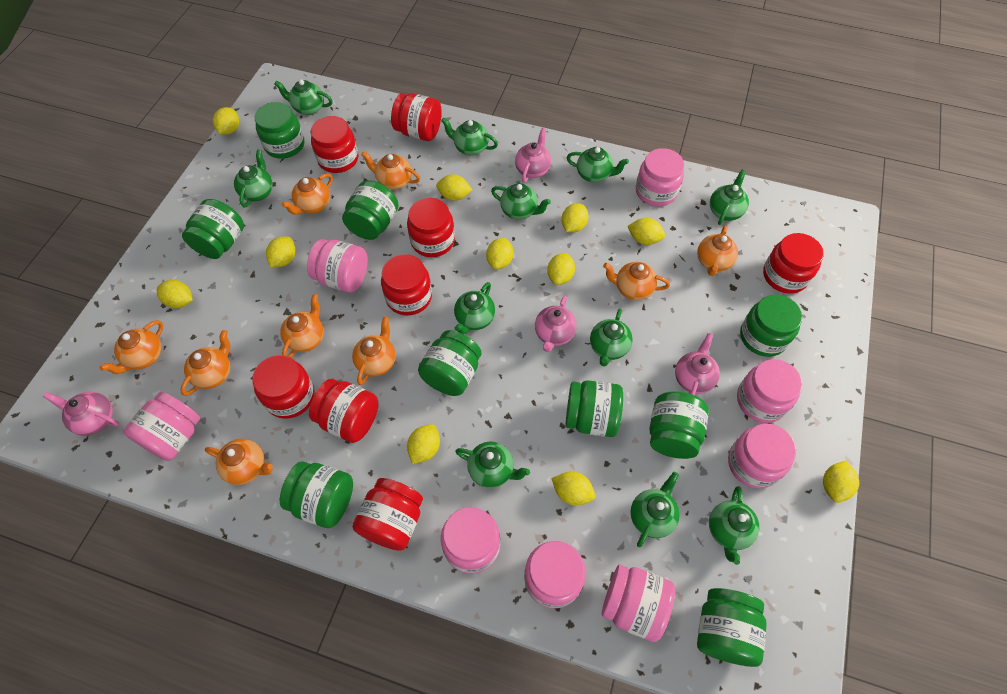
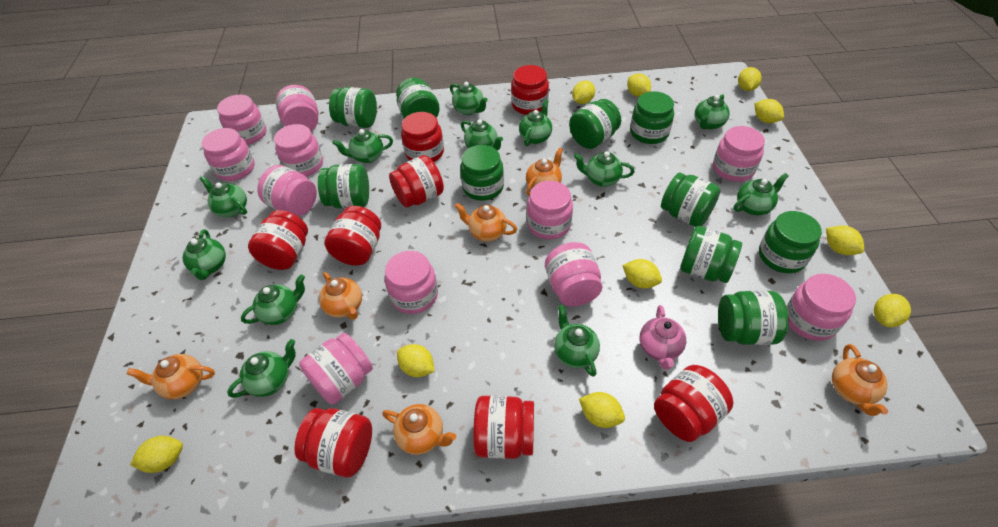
green jar: [182,199,244,259] [254,102,304,159] [280,461,353,528] [342,180,399,240] [418,330,481,396] [566,380,623,437] [649,391,709,459] [697,588,767,667] [740,295,802,357] = 9 -> [318,164,369,208] [329,87,377,128] [396,78,440,118] [460,145,504,201] [569,99,621,149] [630,91,674,144] [661,172,721,227] [680,226,742,283] [718,291,788,345] [759,211,822,273] = 10
green teapot: [234,149,273,207] [274,79,333,115] [441,118,498,156] [454,282,495,334] [455,442,530,488] [491,183,551,220] [567,147,629,183] [590,309,633,366] [630,472,680,547] [709,486,759,565] [710,170,749,225] = 11 -> [183,229,226,280] [200,176,247,217] [227,339,296,398] [241,274,305,325] [333,129,393,163] [450,82,488,115] [461,119,503,151] [519,99,552,146] [554,305,600,377] [574,151,635,187] [694,94,730,130] [733,173,788,215] = 12
orange teapot: [99,320,163,374] [180,330,230,396] [205,439,273,485] [280,294,324,358] [281,173,333,215] [352,316,396,385] [361,151,420,190] [603,262,670,300] [697,225,738,276] = 9 -> [127,354,215,399] [319,272,362,320] [382,404,456,455] [455,203,517,242] [526,148,563,196] [832,344,888,416] = 6
pink jar: [123,392,201,461] [307,239,368,293] [441,507,500,574] [524,541,586,609] [602,565,675,642] [636,148,684,206] [728,424,796,488] [737,359,802,423] = 8 -> [202,128,255,181] [217,94,266,145] [257,165,317,216] [274,124,323,177] [275,85,319,131] [299,333,373,404] [385,251,438,314] [527,181,573,240] [545,242,602,306] [713,126,765,182] [786,274,856,341] = 11
pink teapot: [43,392,119,436] [515,128,551,183] [535,296,577,352] [675,333,720,395] = 4 -> [640,305,686,370] = 1
yellow lemon: [157,280,193,308] [213,107,239,135] [266,237,295,267] [407,424,440,464] [436,174,472,201] [486,238,513,269] [547,253,575,285] [551,472,595,506] [561,203,589,232] [628,218,665,245] [823,460,859,503] = 11 -> [130,436,183,473] [397,344,435,377] [572,80,595,104] [579,392,625,428] [622,259,662,289] [627,73,651,97] [738,67,761,91] [755,99,784,123] [826,225,864,255] [874,294,911,327] = 10

